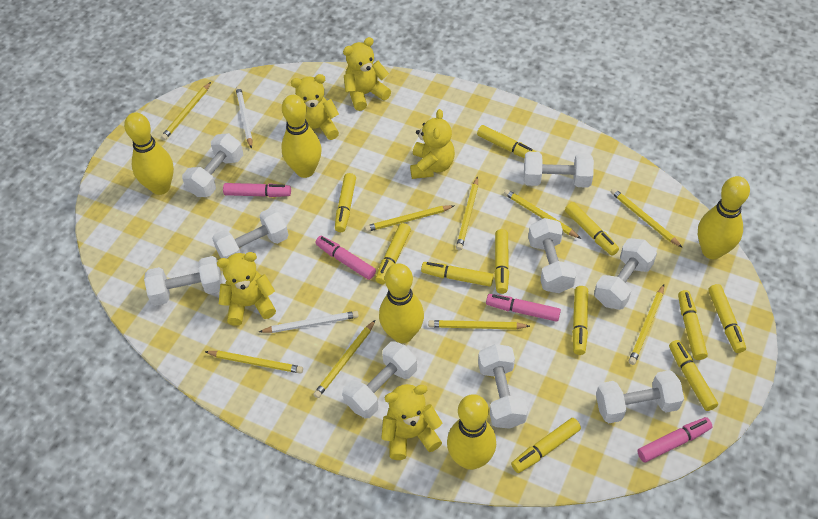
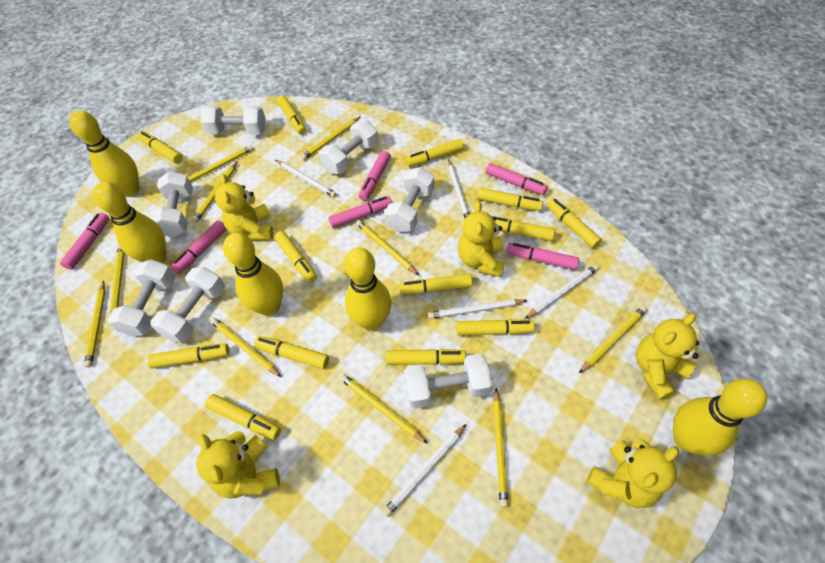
pink marker: [223,183,291,197] [315,236,376,280] [486,294,561,322] [637,417,713,463] = 4 -> [60,213,109,270] [170,220,226,274] [329,196,392,228] [359,151,391,201] [486,163,548,195] [506,243,579,270] = 6
white dumbbell: [144,256,223,306] [182,133,243,197] [212,208,289,259] [342,341,417,418] [478,344,528,429] [524,152,594,188] [528,218,576,293] [594,238,657,310] [596,370,684,423] = 9 -> [108,259,175,337] [150,171,193,238] [150,267,225,343] [201,106,266,135] [319,120,378,174] [385,167,434,232] [404,354,492,409] = 7
white pencil: [236,86,253,149] [259,311,359,333] = 2 -> [276,160,337,197] [382,424,466,517] [428,299,528,319] [448,159,470,218] [525,265,598,319] = 5
yellow marker: [335,173,356,232] [375,223,411,284] [421,262,494,287] [477,125,536,158] [494,229,509,294] [511,418,581,473] [565,202,619,256] [572,286,588,355] [669,340,718,411] [678,290,708,360] [708,284,746,353] = 11 -> [139,132,183,164] [147,343,229,369] [205,394,281,440] [254,336,329,369] [274,231,317,283] [277,96,306,135] [386,349,466,365] [399,274,472,294] [406,139,464,167] [457,319,535,335] [477,188,543,211] [492,216,555,241] [546,198,602,248] = 13
yellow pencil: [161,82,211,140] [205,350,303,374] [313,320,375,398] [365,205,454,232] [428,320,530,329] [456,176,478,250] [504,189,581,239] [611,188,683,248] [629,284,664,365] = 9 -> [84,281,106,368] [110,245,124,314] [188,145,253,183] [192,162,237,223] [210,318,281,377] [301,117,360,160] [340,374,428,444] [356,220,419,275] [493,388,508,508] [579,306,647,373] = 10

